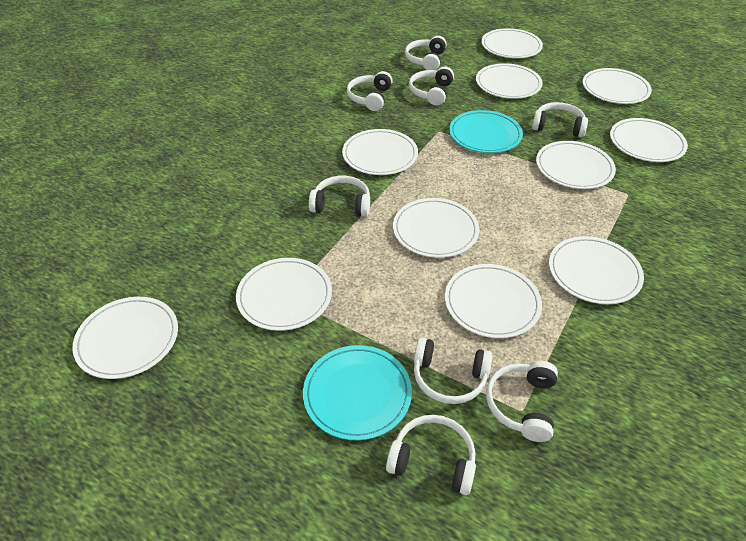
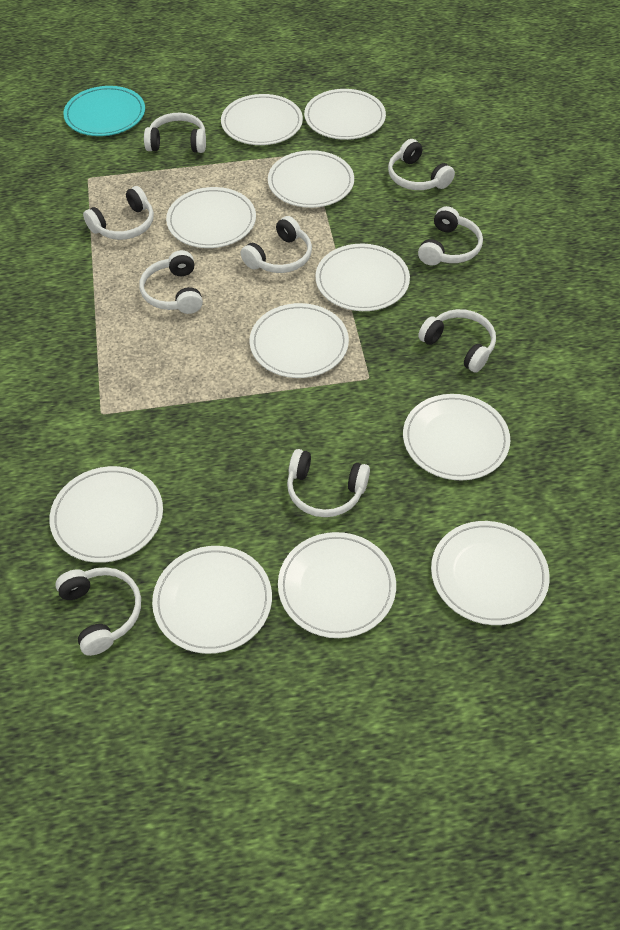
turquoise plate: [303,345,412,440] [449,110,523,153] = 2 -> [63,86,145,136] = 1
white headphones: [309,176,370,217] [347,71,393,111] [386,415,476,495] [405,36,447,70] [409,67,454,106] [414,338,493,404] [486,361,558,442] [532,102,588,137] = 8 -> [56,567,141,656] [83,186,154,240] [139,250,203,314] [144,113,206,153] [241,216,312,273] [287,449,370,517] [388,139,455,190] [418,206,483,265] [418,309,496,373] = 9

